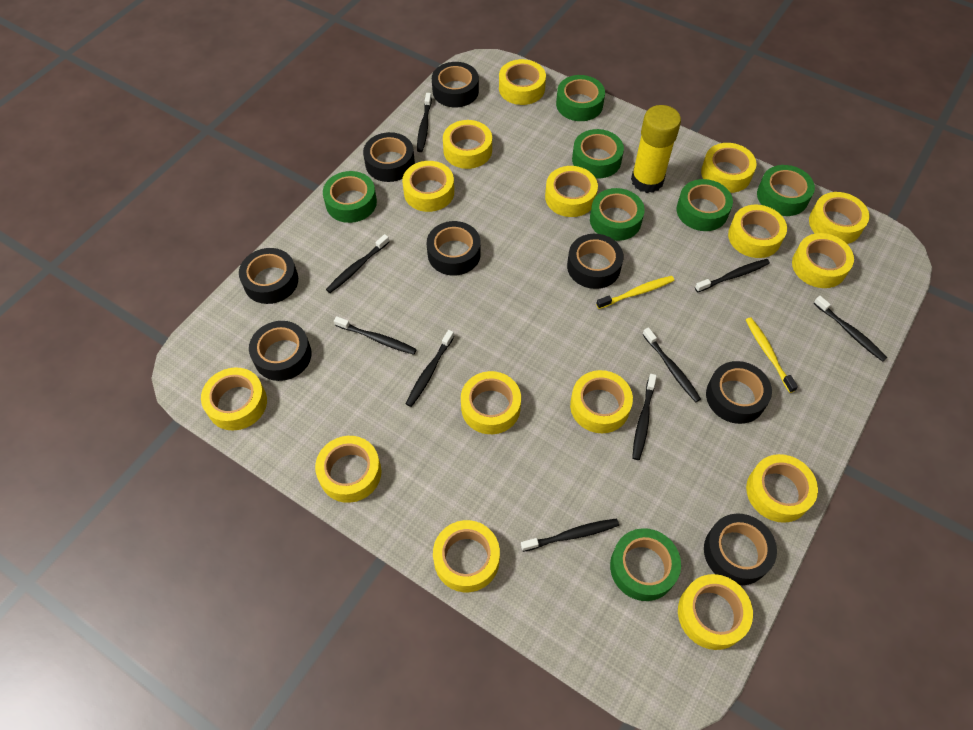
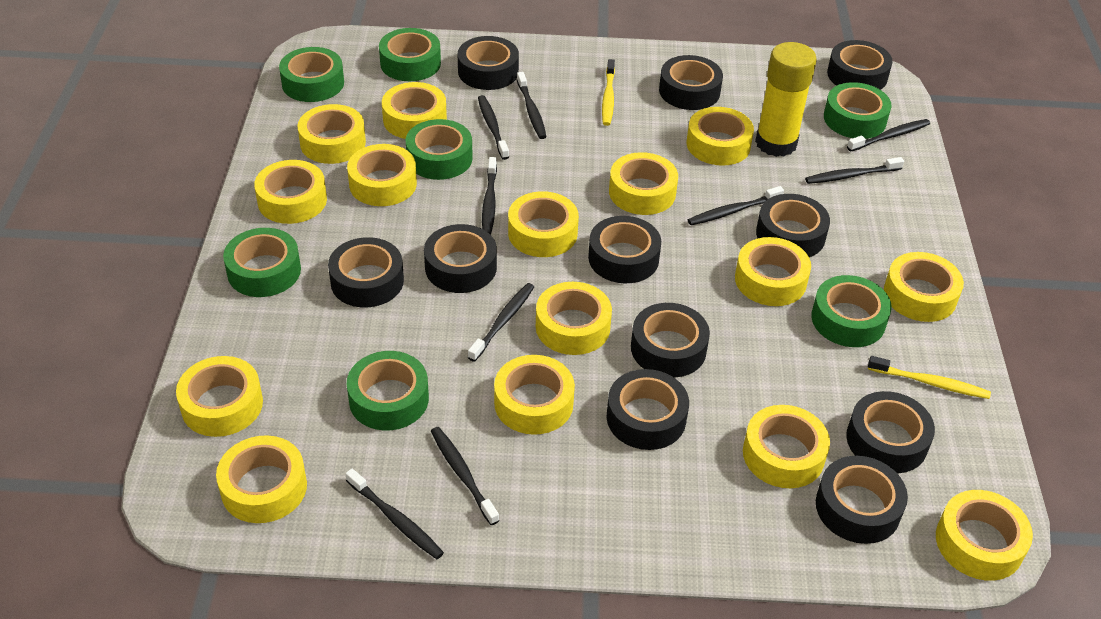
black tape: [239,248,298,304] [249,321,312,381] [363,132,415,182] [427,221,481,276] [432,62,479,107] [567,234,624,289] [704,513,777,585] [706,361,772,424] = 8 -> [328,237,404,307] [424,224,497,293] [458,36,519,90] [588,216,661,283] [607,369,689,450] [631,303,710,377] [659,55,723,110] [756,194,830,257] [816,456,908,544] [827,40,893,90] [846,391,935,473] = 11

